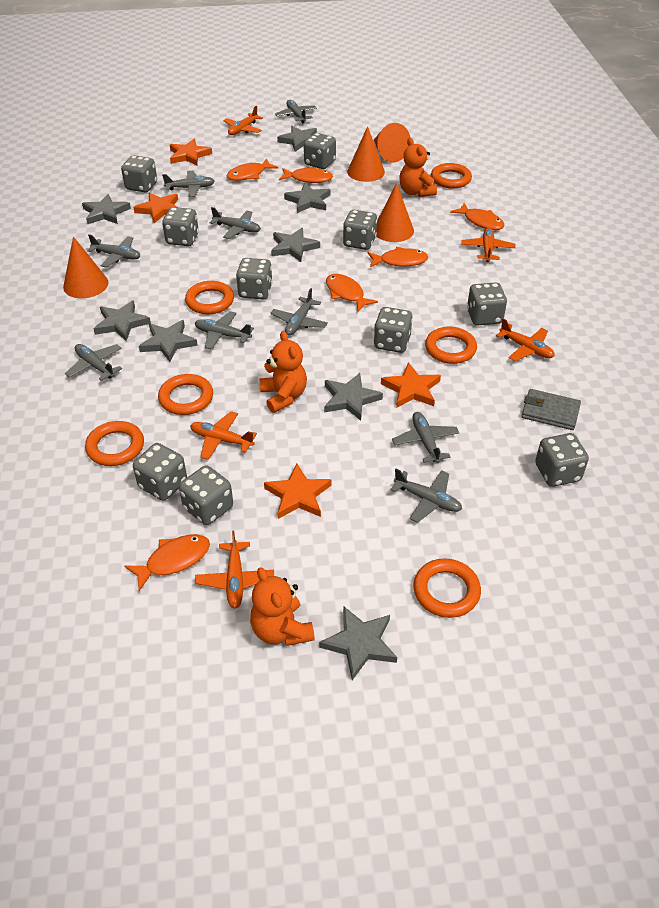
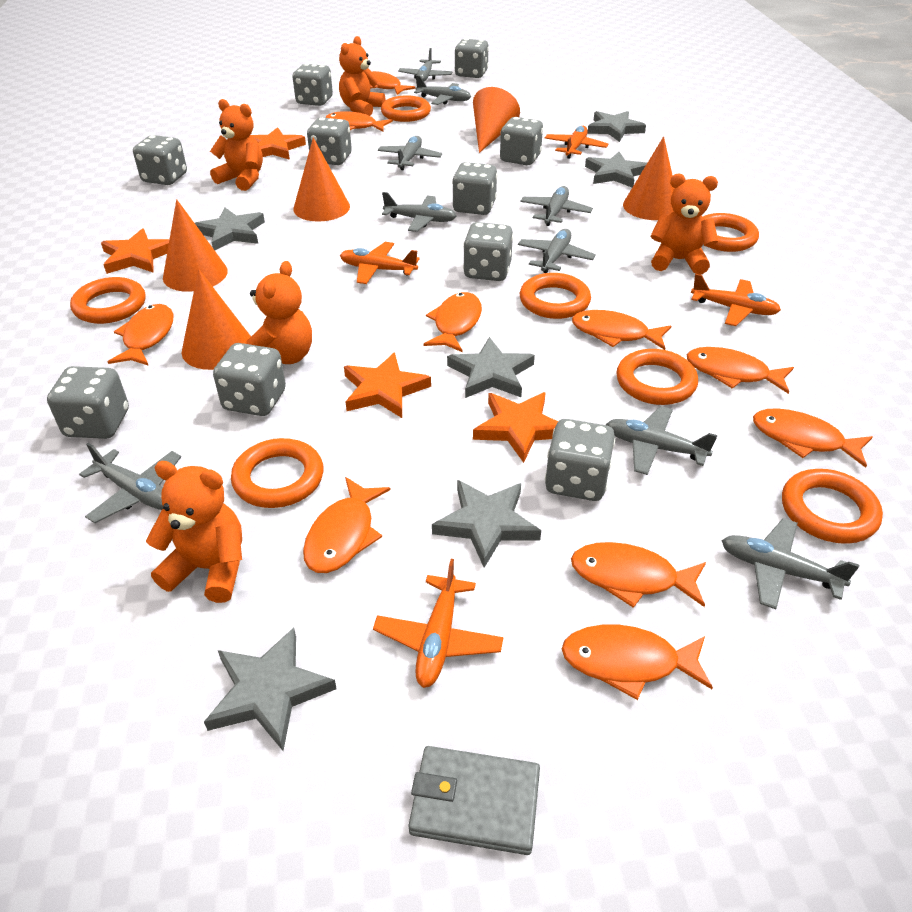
grey star: [82,194,131,224] [93,300,151,341] [139,320,198,362] [271,228,320,262] [277,126,317,152] [284,183,331,213] [319,606,397,680] [324,373,383,421] = 8 -> [195,207,265,250] [204,628,337,751] [432,480,541,568] [447,337,535,398] [585,152,647,187] [587,111,646,142] = 6
orange cone: [63,236,108,298] [347,126,385,182] [374,123,410,162] [376,183,414,242] = 4 -> [163,199,228,292] [181,269,251,370] [293,138,350,222] [473,87,520,153] [623,136,675,220] = 5
orange fish: [125,534,210,591] [227,158,278,181] [279,166,333,183] [326,274,378,312] [368,247,429,267] [450,203,504,230] = 6 -> [108,304,174,366] [303,477,391,573] [326,111,393,132] [370,71,416,95] [423,292,482,352] [562,624,713,700] [571,542,706,608] [572,310,671,350] [687,347,794,394] [753,408,872,468] = 10
orange plane: [190,411,257,460] [195,530,274,609] [223,106,263,135] [461,228,516,262] [496,318,555,361] = 5 -> [340,242,420,284] [373,559,504,688] [545,126,608,159] [691,274,781,326] = 4
orange ring: [85,421,144,466] [158,374,213,415] [185,281,234,314] [413,558,481,618] [425,327,477,364] [431,163,472,188] = 6 -> [70,277,146,324] [231,438,323,508] [381,96,431,122] [520,273,591,319] [616,349,698,405] [703,213,759,252] [782,469,883,544] = 7
orange teddy bear: [250,567,315,646] [260,331,307,413] [399,137,437,197] = 3 -> [146,461,242,603] [210,99,263,191] [246,261,312,364] [339,36,385,116] [650,174,718,274] = 5

